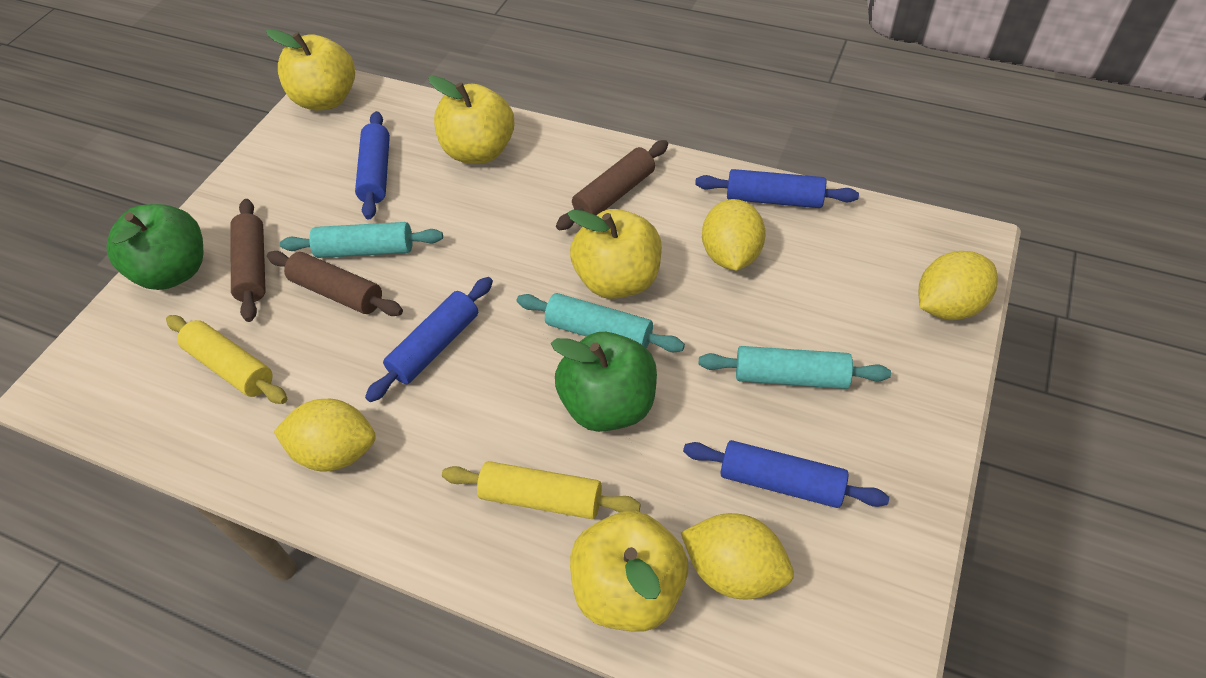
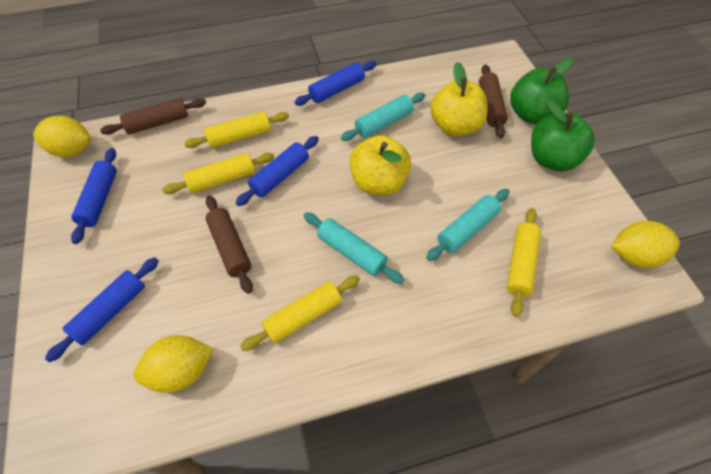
yellow apple: [266,29,355,111] [428,76,514,164] [567,209,662,299] [570,511,688,632] = 4 -> [349,135,411,195] [430,62,488,136] = 2
yellow lemon: [274,399,376,471] [681,513,794,600] [702,199,766,271] [918,251,998,320] = 4 -> [33,116,91,157] [134,335,213,393] [612,221,680,268] = 3
yellow rolling pin: [166,315,287,404] [442,461,641,519] = 2 -> [162,153,275,194] [184,112,289,148] [240,276,360,351] [507,208,541,317] = 4

